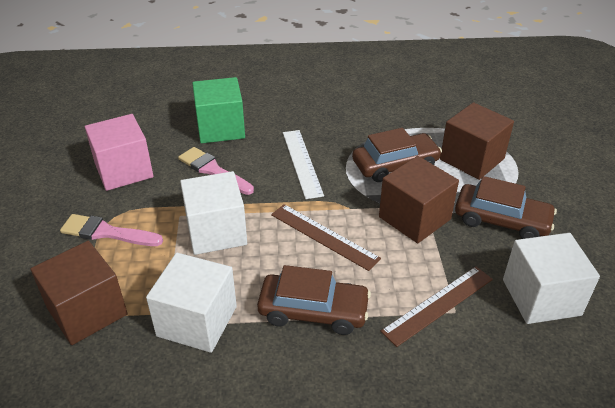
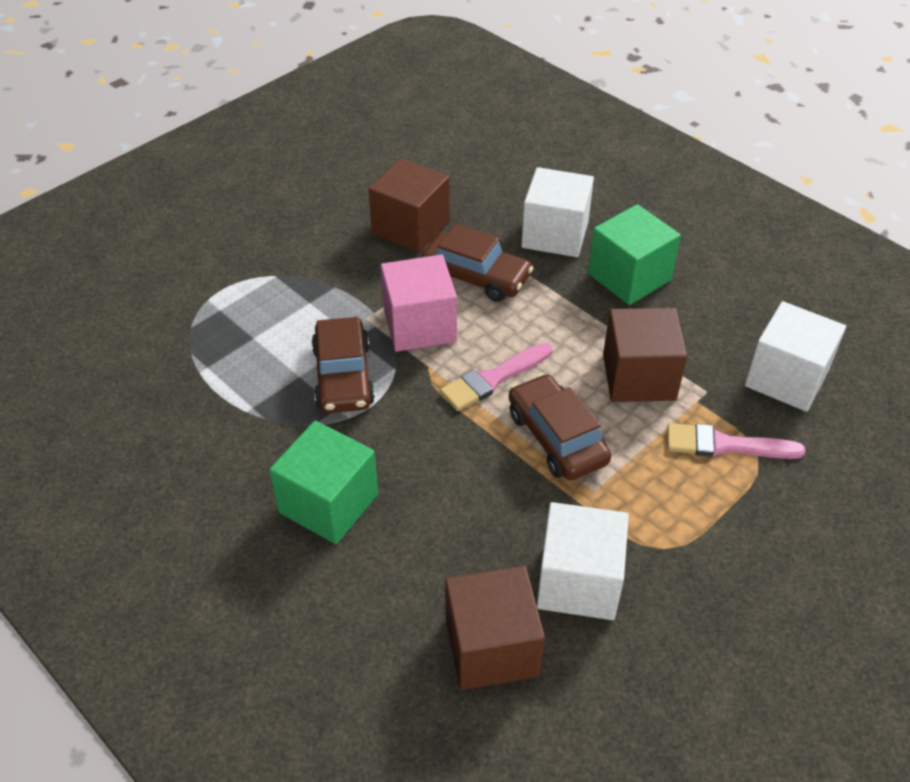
brown ruler: [271,204,381,271] [380,266,493,347] = 2 -> none = 0
green cube: [192,77,245,143] = 1 -> [269,421,378,544] [588,204,681,305] = 2
white ruler: [283,130,324,199] = 1 -> none = 0

